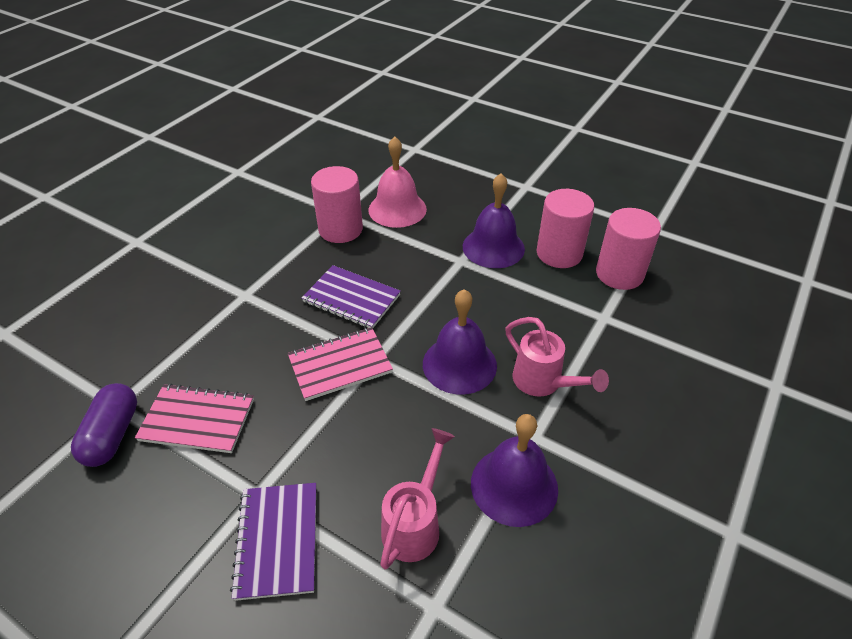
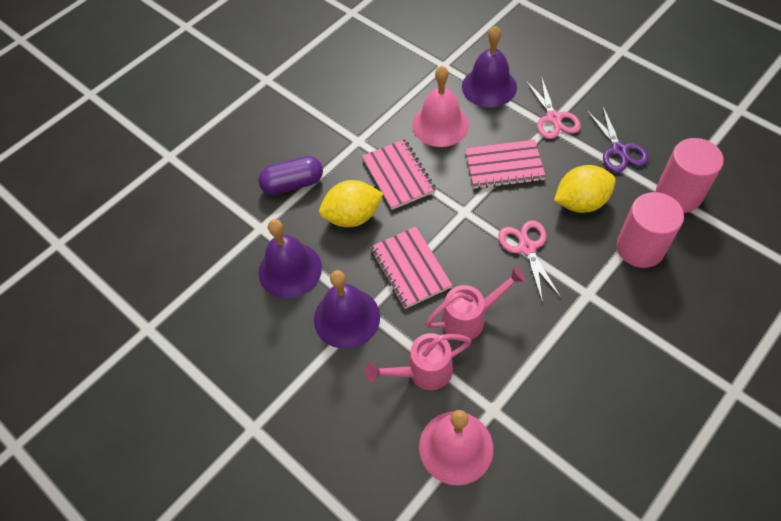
pink bell: [369,136,427,228] = 1 -> [412,66,469,147] [419,410,493,485] = 2
pink cylinder: [311,166,363,243] [537,189,594,268] [596,208,661,290] = 3 -> [617,192,684,268] [656,138,724,213] = 2
pink notebook: [135,384,254,453] [288,327,393,401] = 2 -> [362,139,436,210] [370,227,452,309] [465,140,546,189] = 3
pink scissors: none = 0 -> [498,220,561,303] [526,76,581,139] = 2
purple notebook: [230,483,316,601] [302,265,401,328] = 2 -> none = 0
purple scissors: none = 0 -> [587,107,649,172] = 1
yellow lemon: none = 0 -> [319,180,384,227] [554,165,616,213] = 2

